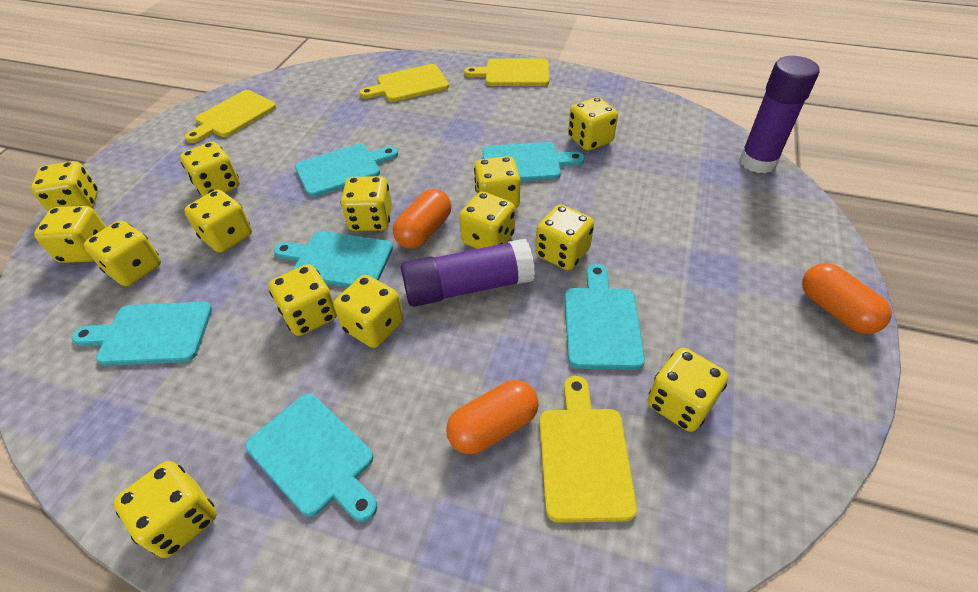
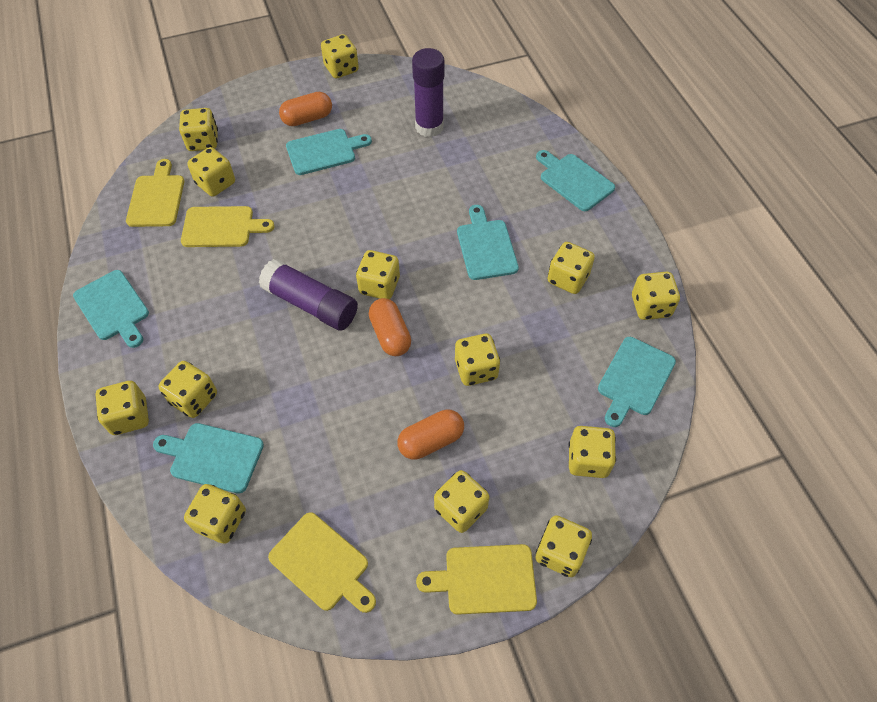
yellow dice: [31,161,98,211] [34,206,106,263] [84,221,161,286] [114,461,216,558] [180,142,240,197] [184,190,252,253] [269,264,337,336] [334,275,404,348] [341,176,392,231] [459,192,515,249] [474,156,521,208] [535,204,594,270] [568,97,618,151] [648,348,728,432] = 14 -> [95,381,149,435] [158,361,217,418] [179,108,218,151] [184,484,246,544] [187,147,235,197] [321,34,359,78] [356,250,400,299] [434,470,489,533] [455,334,500,386] [535,515,592,577] [547,242,595,294] [568,426,616,478] [632,272,680,320] = 13

